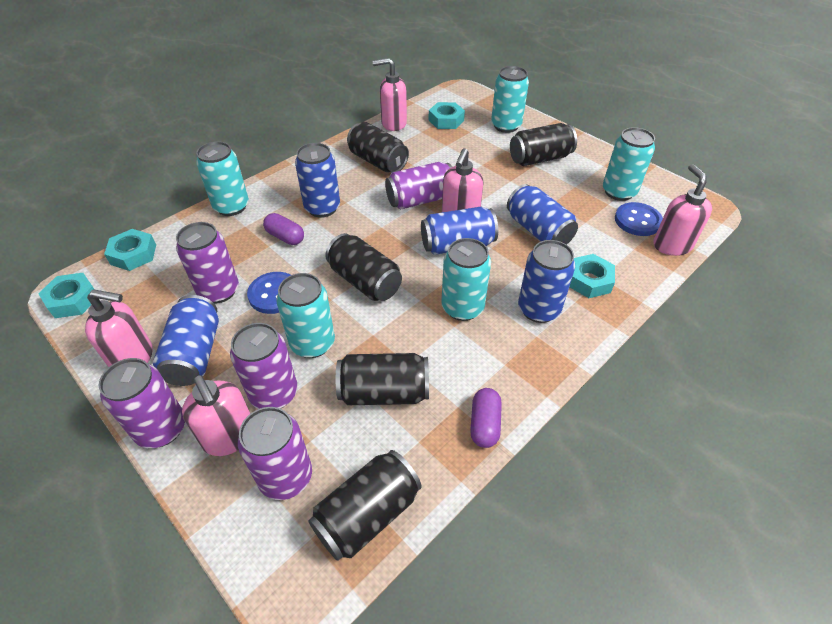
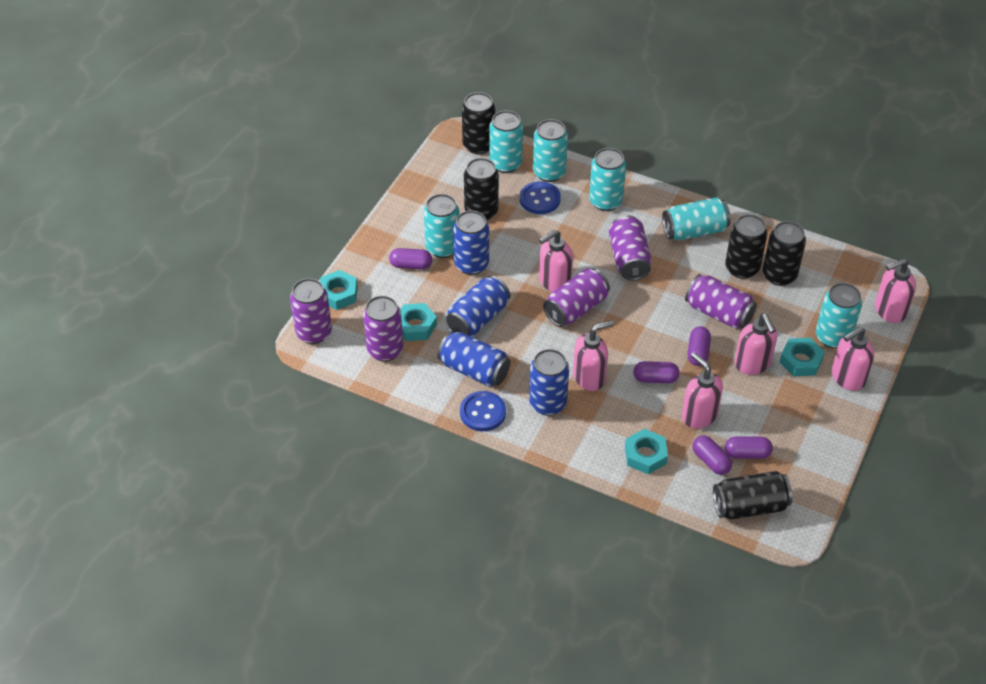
blue can: [153,295,219,386] [295,143,340,218] [421,207,498,255] [507,184,578,245] [518,240,575,323] = 5 -> [437,331,510,387] [446,276,510,337] [453,210,489,275] [529,349,569,416] = 4
pink soap dispenser: [85,289,152,367] [182,375,250,456] [373,58,407,131] [442,148,483,212] [653,164,712,256] = 5 -> [539,230,573,292] [573,320,614,391] [682,352,723,429] [734,314,778,375] [832,327,874,391] [875,258,916,323] = 6
purple capsule: [263,213,304,245] [470,388,502,448] = 2 -> [389,248,432,269] [633,361,680,383] [688,326,711,366] [693,436,732,475] [725,436,773,459] = 5
turquoise can: [196,141,249,216] [276,273,335,358] [441,238,491,321] [491,66,529,133] [603,127,655,201] = 5 -> [424,194,460,258] [489,110,523,173] [533,119,568,182] [589,148,626,211] [662,197,731,240] [816,283,862,348] = 6

